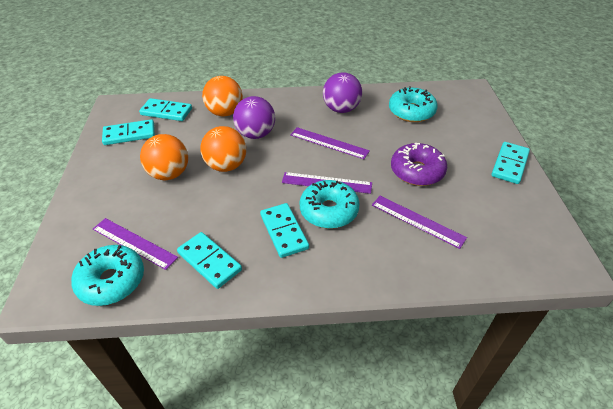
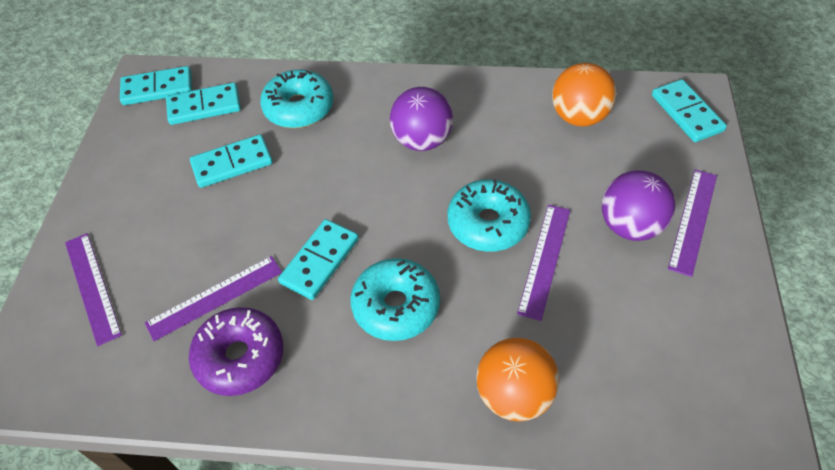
orange ball: [140,134,188,180] [200,126,246,172] [202,76,243,117] = 3 -> [476,338,559,422] [552,63,616,127] = 2

